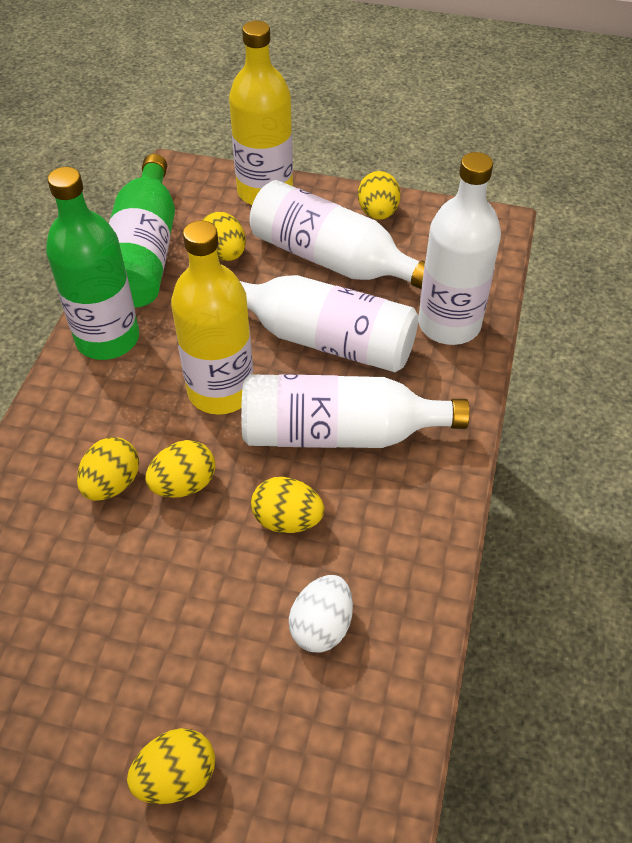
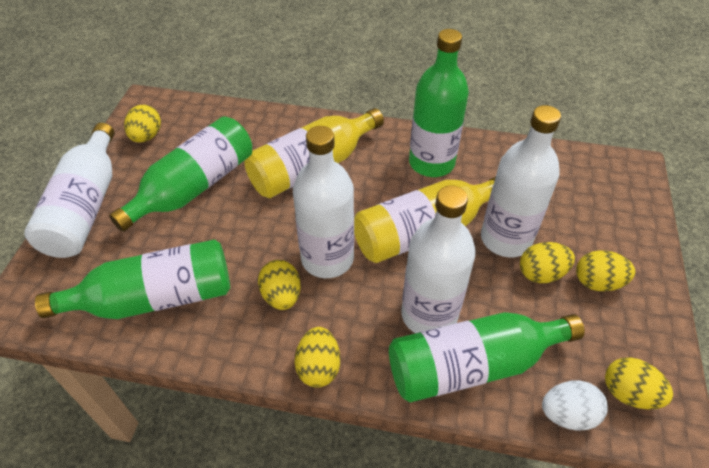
green bottle: [46,167,139,360] [109,154,175,308] = 2 -> [35,240,230,319] [109,116,252,232] [389,312,585,402] [409,29,469,177] = 4

